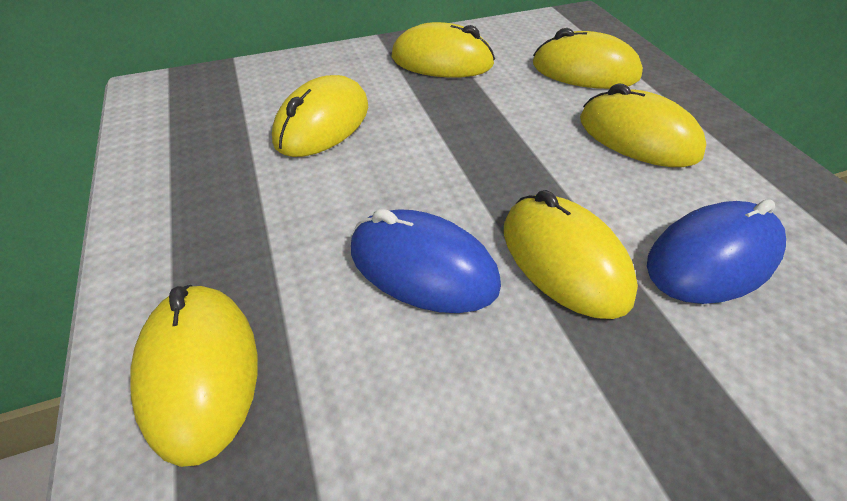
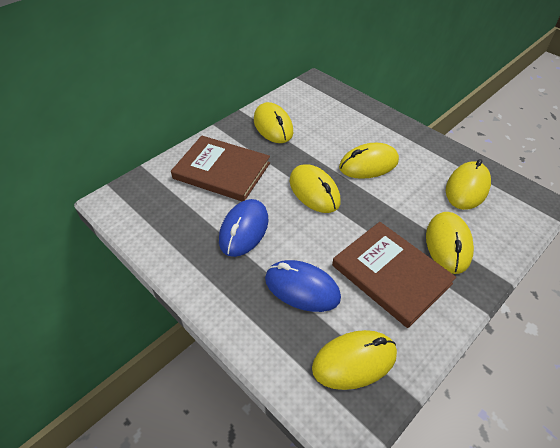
brown book: none = 0 -> [171,136,270,201] [332,222,456,328] = 2

